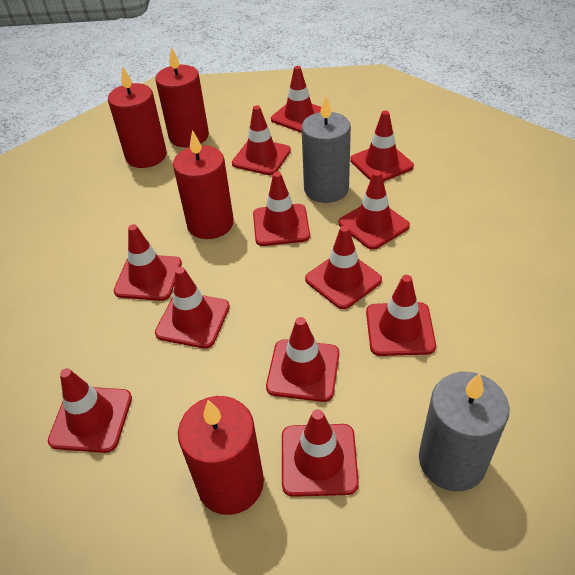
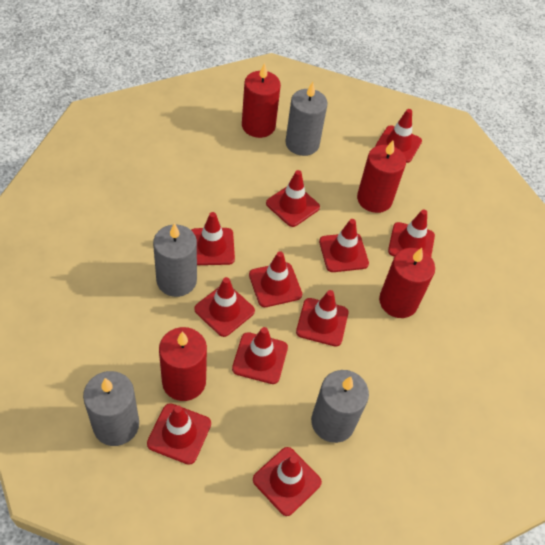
grey candle: [301,95,351,203] [419,372,510,491] = 2 -> [83,371,139,446] [153,223,197,297] [285,82,328,156] [311,370,369,443] = 4
red traffic cone: [48,368,132,453] [114,224,182,301] [155,267,230,349] [232,106,291,175] [253,172,310,246] [266,317,339,402] [271,66,321,133] [282,409,359,497] [305,225,382,309] [339,171,410,250] [350,111,414,182] [366,275,436,356] = 12 -> [147,403,211,465] [191,212,235,265] [194,277,255,337] [232,327,288,384] [249,251,302,307] [253,447,322,516] [266,170,320,227] [296,290,348,347] [319,219,369,272] [375,109,422,163] [388,210,435,257] = 11

